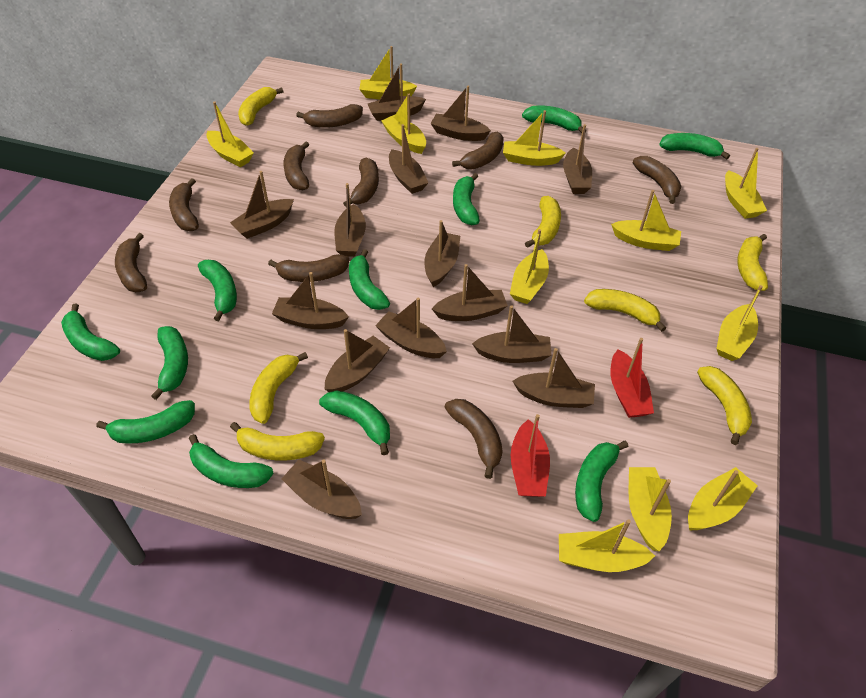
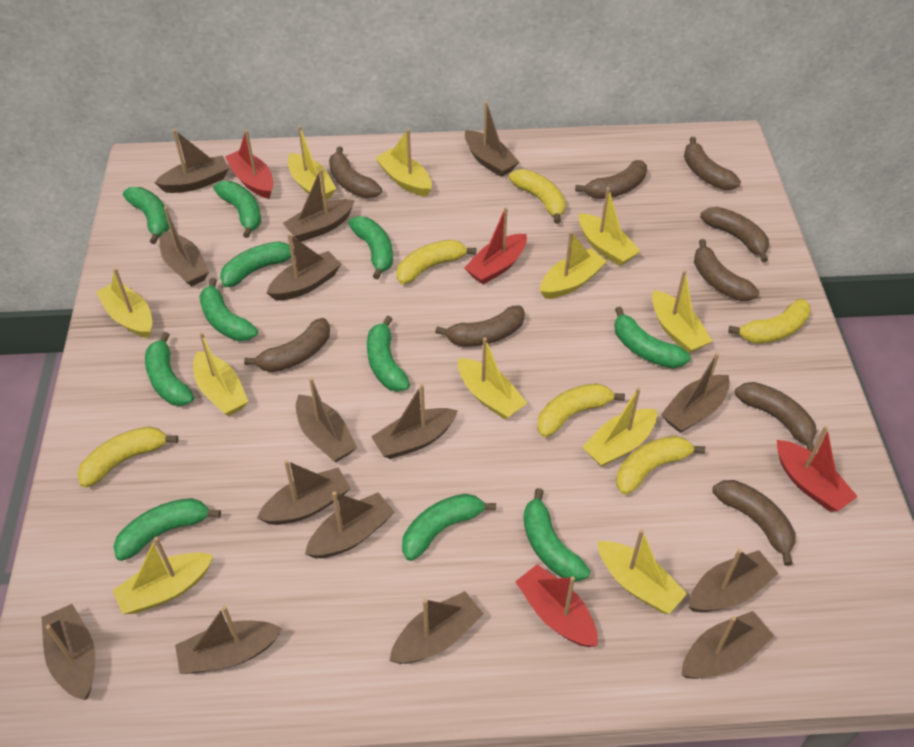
brown boat: [230,171,294,239] [272,272,349,329] [282,459,362,519] [324,329,390,392] [334,183,366,257] [367,63,426,121] [375,298,447,358] [389,124,428,194] [424,220,460,287] [430,86,491,141] [432,264,508,321] [472,305,551,363] [513,348,595,408] [563,124,592,194] = 14 -> [42,604,95,700] [155,129,229,193] [160,206,209,287] [175,606,283,674] [257,460,350,525] [267,234,341,301] [283,169,355,242] [296,378,357,462] [305,491,395,558] [371,384,458,459] [389,591,484,664] [465,102,519,177] [661,353,730,433] [681,611,774,679] [688,549,779,612] = 15
red boat: [511,414,550,497] [610,338,654,418] = 2 -> [225,130,273,199] [464,207,527,284] [515,564,598,647] [777,426,858,512] = 4
yellow banana: [230,422,325,461] [238,87,283,126] [249,352,308,424] [525,196,561,248] [584,289,666,332] [697,366,752,445] [737,234,768,291] = 7 -> [77,426,178,488] [396,240,476,284] [509,169,566,224] [537,383,625,437] [616,436,705,495] [728,299,811,344] = 6

